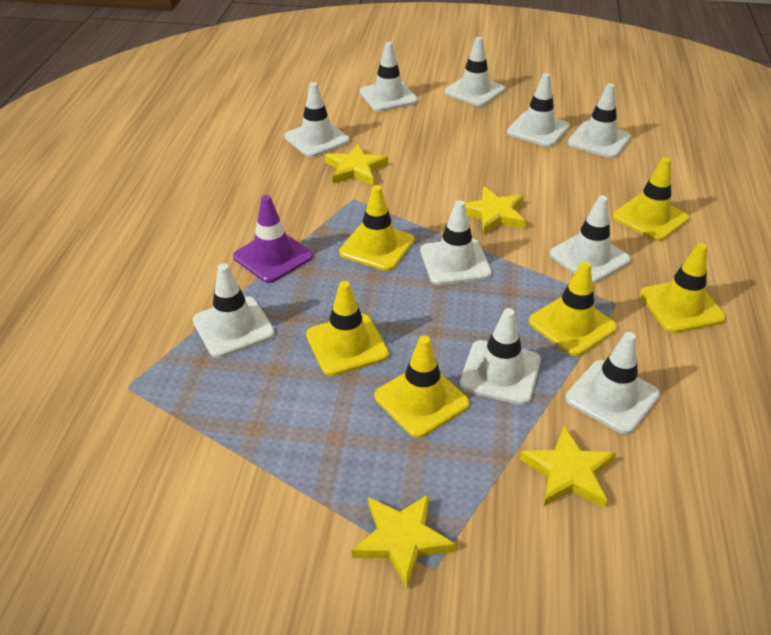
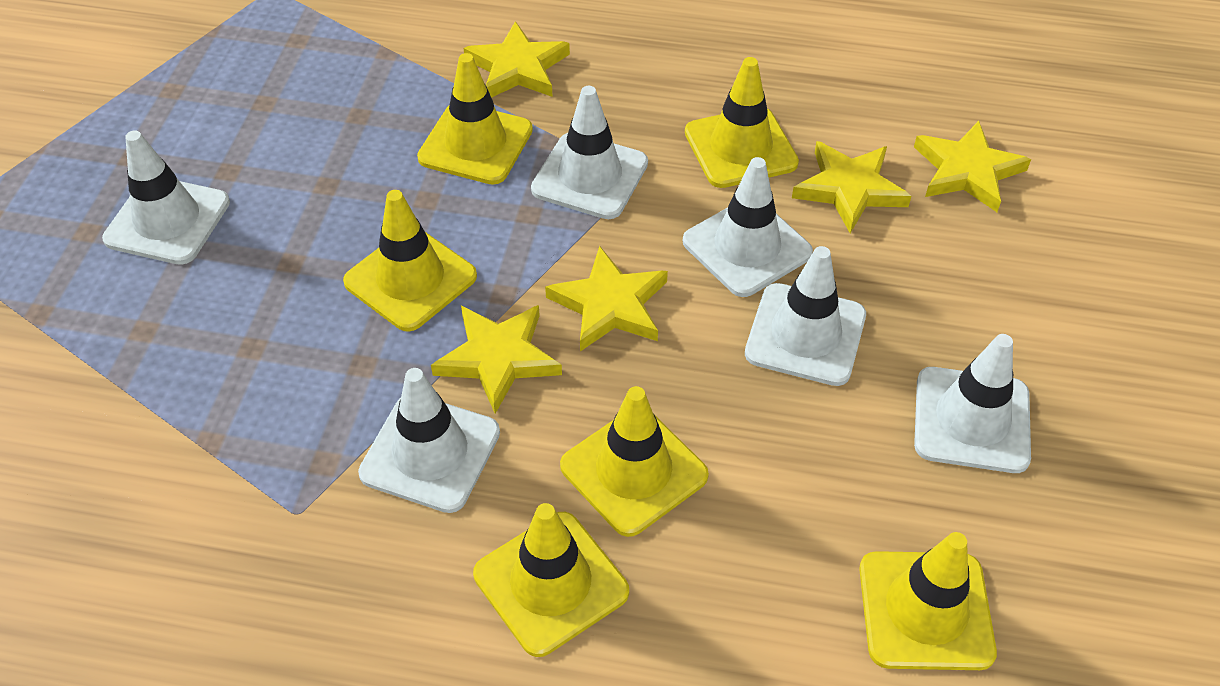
purple traffic cone: [233,195,313,283] = 1 -> none = 0
white traffic cone: [193,264,275,358] [284,82,350,157] [360,42,418,111] [420,200,492,285] [445,37,505,106] [460,308,541,405] [507,73,570,147] [550,196,631,283] [566,332,660,434] [568,83,631,158] = 10 -> [102,130,230,265] [358,368,500,513] [531,86,648,219] [683,157,813,297] [745,246,866,386] [914,334,1031,473] = 6
yellow star: [325,144,388,185] [351,494,456,589] [465,186,526,235] [520,426,616,508] = 4 -> [431,305,562,414] [464,21,570,98] [545,246,668,351] [792,141,911,233] [914,121,1031,212] = 5

